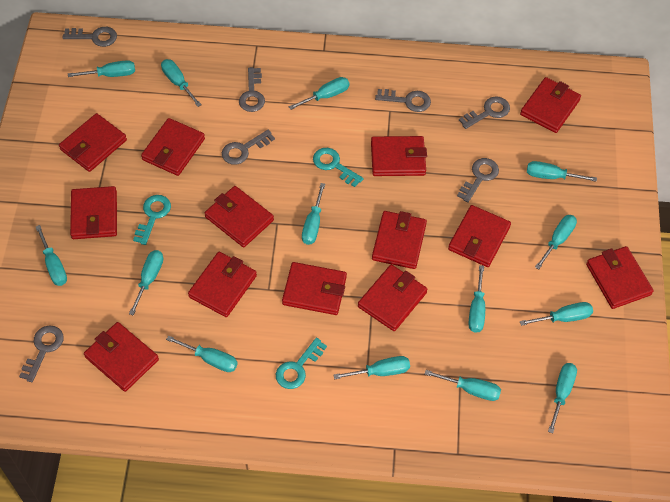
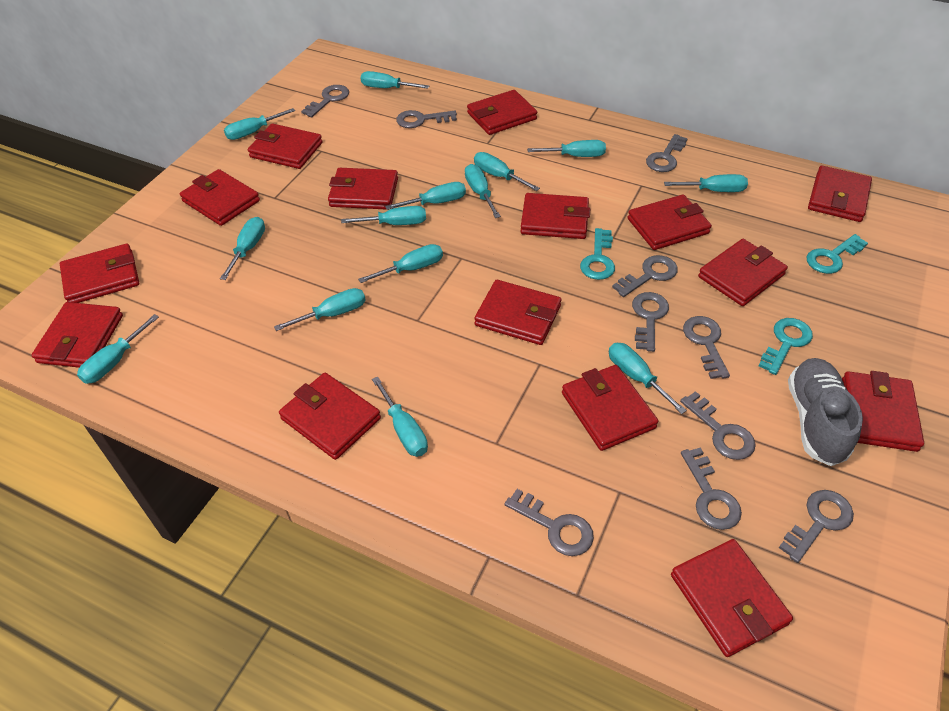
grey key: [19,326,64,382] [62,27,117,47] [222,129,275,165] [239,67,265,112] [375,89,431,112] [457,158,499,203] [459,97,510,129] = 7 -> [301,85,349,117] [396,110,457,128] [504,489,594,556] [612,255,678,297] [632,292,669,352] [646,134,688,172] [680,391,756,460] [681,447,742,530] [683,316,730,379] [779,490,854,563] = 10
grey shoe: none = 0 -> [788,358,863,466] = 1
red wallet: [59,113,127,172] [70,186,117,239] [84,322,159,392] [141,118,205,176] [188,252,257,317] [205,186,274,247] [282,262,347,315] [358,265,427,331] [371,136,427,176] [372,211,427,269] [448,205,511,267] [520,77,581,133] [586,246,654,309] = 13 -> [32,302,123,368] [60,244,139,303] [180,169,260,226] [248,123,322,169] [279,373,381,460] [328,168,398,210] [467,90,537,135] [474,280,561,345] [520,193,590,239] [562,365,658,451] [628,195,712,250] [671,539,793,657] [698,239,788,306] [808,166,872,222] [842,371,924,452] = 15

